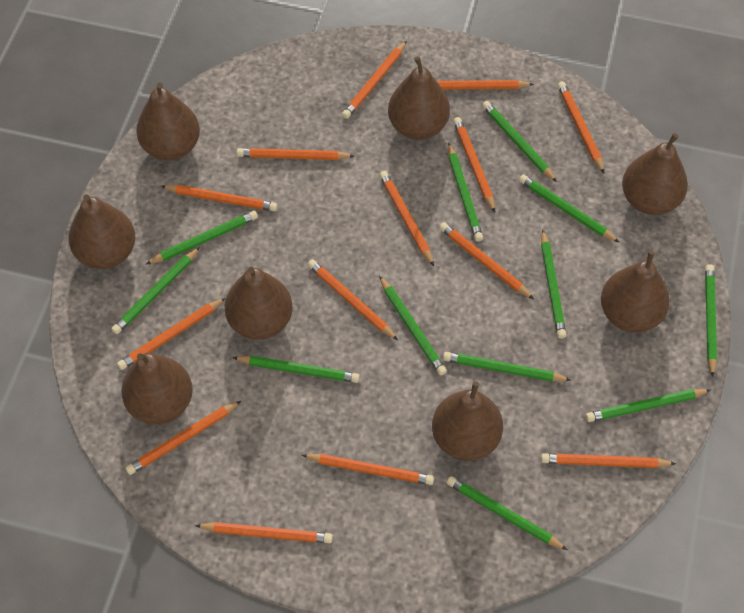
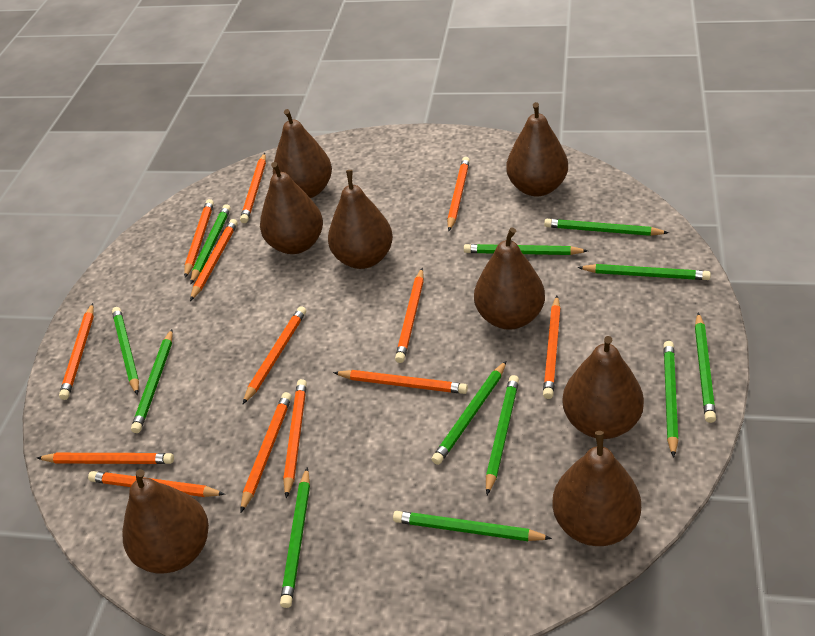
orange pencil: [117,298,226,370] [125,401,241,475] [161,185,278,211] [195,522,333,543] [237,148,355,160] [302,454,434,485] [308,259,398,340] [342,41,407,119] [379,171,434,266] [437,80,534,90] [439,222,534,299] [453,117,495,212] [541,453,676,468] [558,81,604,173] = 14 -> [37,453,174,464] [59,303,94,400] [88,471,225,497] [184,199,214,278] [190,219,237,301] [240,153,266,223] [240,392,292,513] [243,306,306,404] [283,379,307,499] [333,370,468,394] [395,268,424,363] [447,157,470,231] [543,296,561,399] = 13

